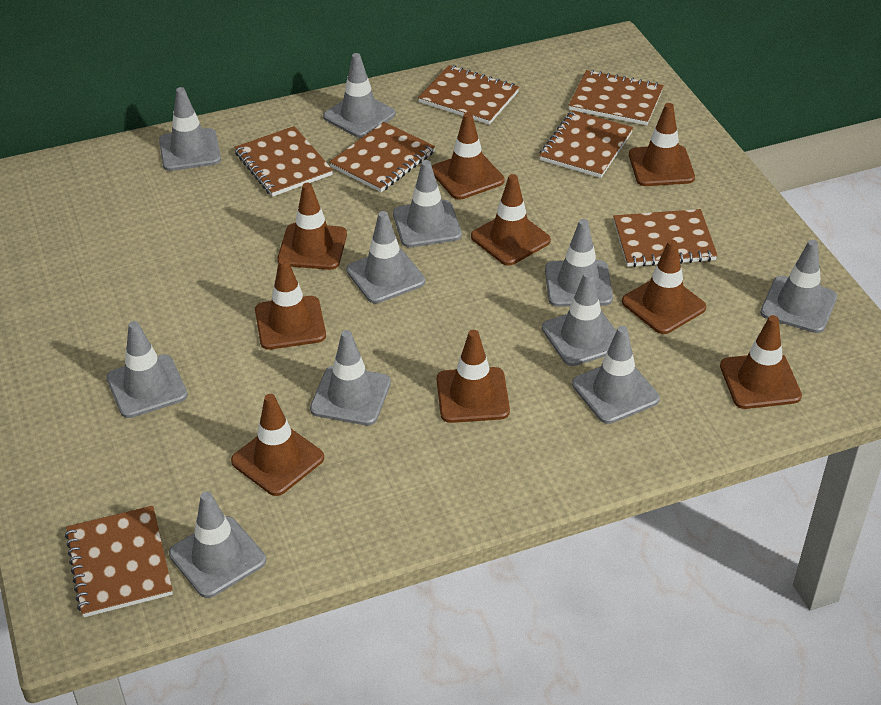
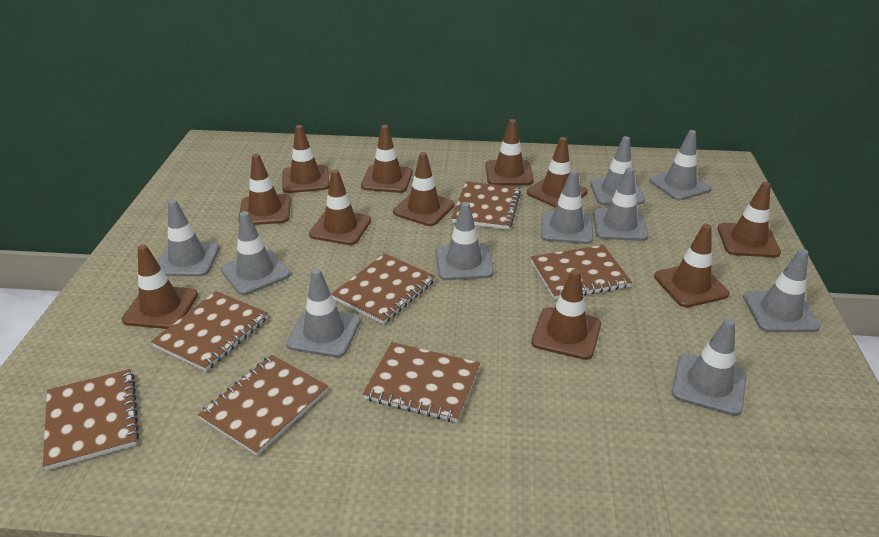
brown traffic cone: [231,394,324,496] [255,258,326,350] [278,183,347,270] [432,112,505,200] [437,330,510,423] [471,174,551,266] [622,239,706,334] [629,103,695,186] [720,315,802,409] = 9 -> [122,245,198,329] [238,154,291,225] [282,125,329,193] [309,169,371,245] [361,125,413,193] [393,152,455,226] [485,119,534,185] [527,137,588,208] [531,269,601,360] [654,224,729,308] [718,182,781,257] = 11
grey traffic cone: [106,321,188,418] [159,87,221,171] [169,492,266,598] [310,330,391,425] [323,53,396,138] [346,211,425,303] [393,160,462,247] [542,271,616,366] [545,219,613,307] [572,326,660,424] [760,240,837,333] = 11 -> [157,199,220,277] [221,211,290,295] [286,268,361,357] [436,202,494,280] [541,170,593,244] [590,136,645,205] [593,167,649,241] [649,130,712,201] [672,318,747,416] [743,249,820,332] = 10

